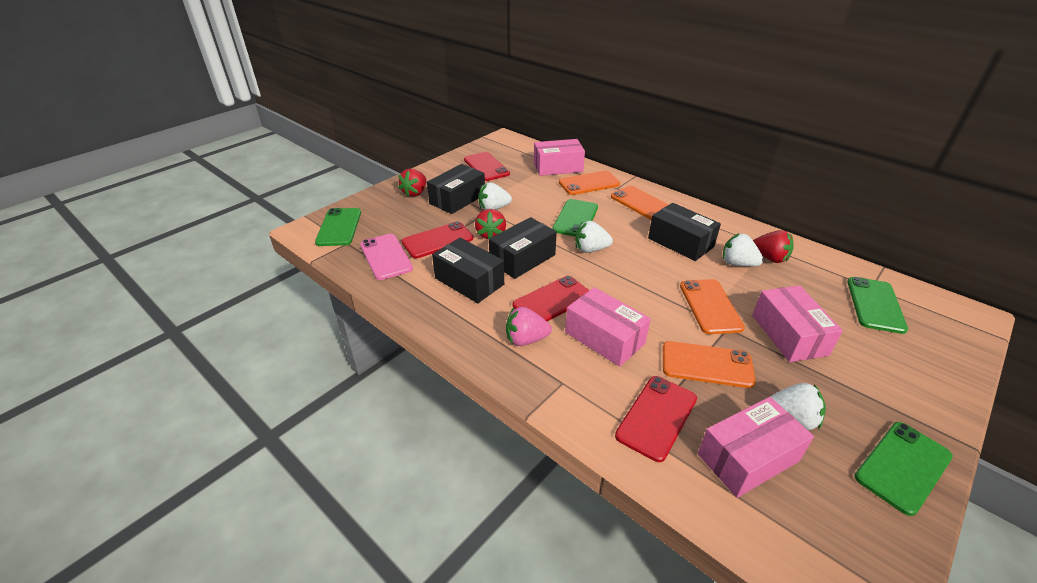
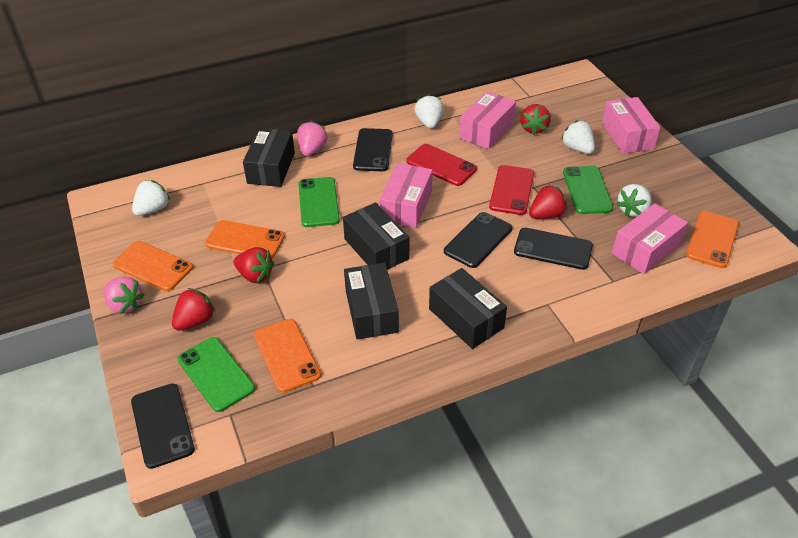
black phone: none = 0 -> [131,383,195,469] [353,128,393,171] [444,212,512,268] [514,228,593,270] = 4
green phone: [315,208,361,246] [552,199,598,237] [847,277,908,334] [854,422,953,516] = 4 -> [178,337,255,412] [298,177,340,227] [563,166,613,214] = 3
pink phone: [360,234,413,280] = 1 -> none = 0
pink strawberry: [506,307,552,346] = 1 -> [103,277,145,314] [297,121,327,156] = 2
red phone: [402,221,473,258] [464,152,510,181] [513,276,590,321] [615,376,697,462] = 4 -> [407,144,477,186] [489,165,534,215] = 2
red strawberry: [398,169,426,197] [475,209,506,239] [753,230,793,263] = 3 -> [172,288,216,331] [234,247,275,283] [520,104,551,135] [529,184,568,219] = 4

